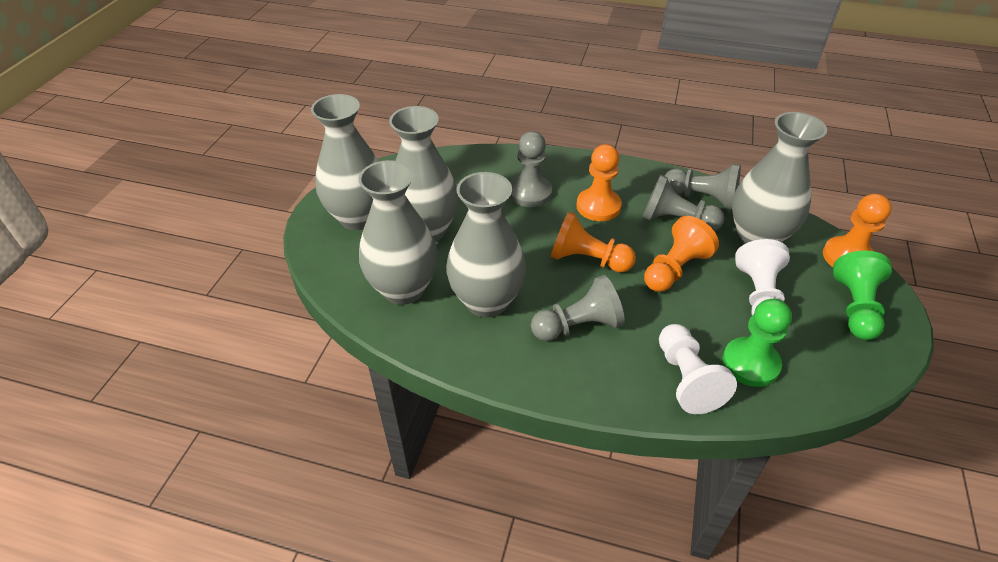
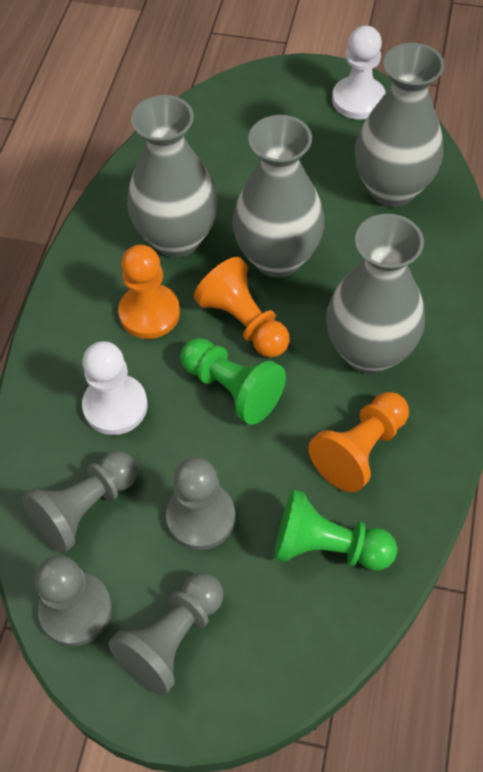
grey vase: [311,94,379,230] [358,160,438,305] [389,106,458,242] [446,172,526,318] [732,112,827,244] = 5 -> [127,95,218,258] [232,115,325,277] [326,214,425,374] [355,43,444,207] = 4
orange pawn: [551,212,636,273] [576,144,622,221] [644,216,719,292] [823,194,892,267] = 4 -> [118,245,180,339] [194,257,290,357] [308,392,409,492] = 3

